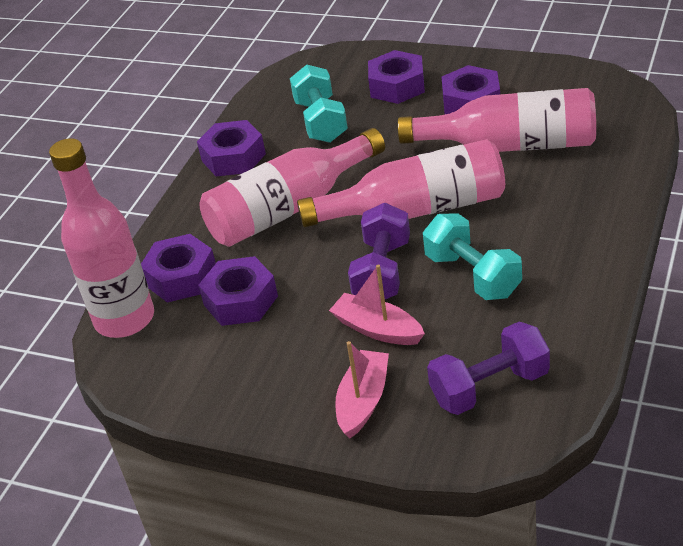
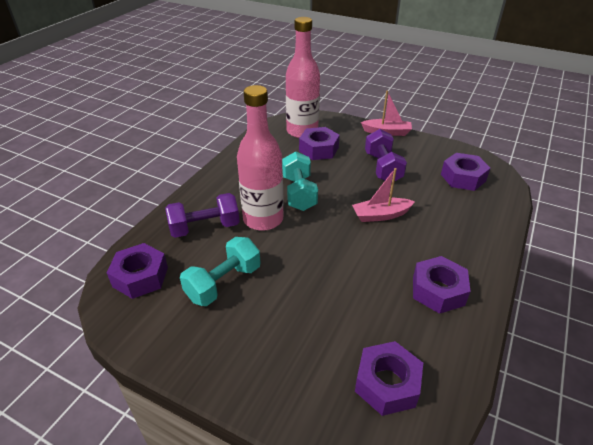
pink bottle: [49,138,154,338] [199,128,385,247] [297,139,505,227] [398,88,596,152] = 4 -> [237,85,284,231] [286,17,320,138] = 2

